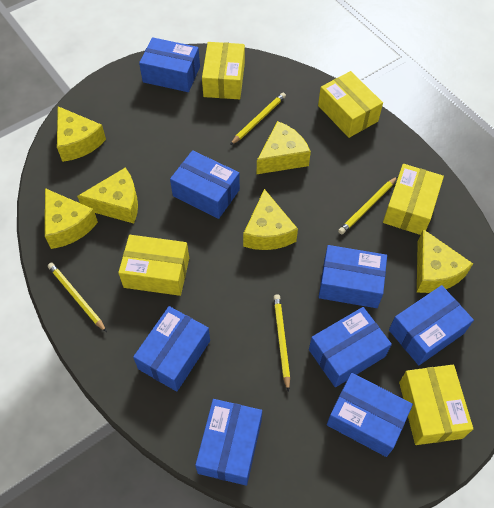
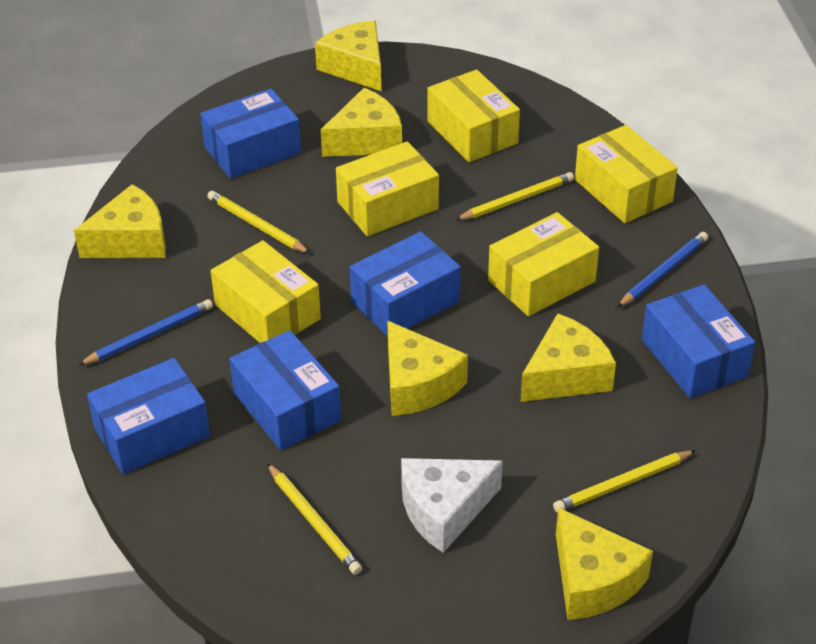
blue box: [133,306,210,392] [139,37,200,92] [170,150,240,219] [195,399,262,486] [309,307,392,387] [319,245,387,308] [327,373,413,457] [389,285,474,365] = 8 -> [87,358,210,474] [200,89,301,179] [229,330,341,450] [350,232,461,337] [642,285,755,398] = 5
blue pencil: none = 0 -> [78,299,213,365] [617,232,708,308] = 2
white cheese: none = 0 -> [401,458,503,553] = 1

